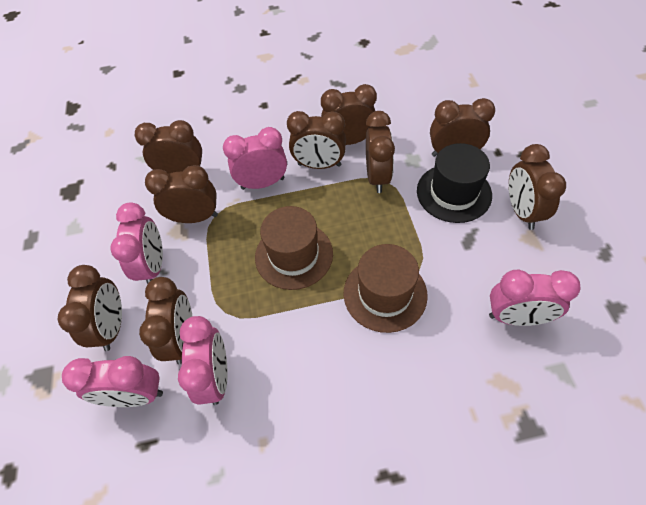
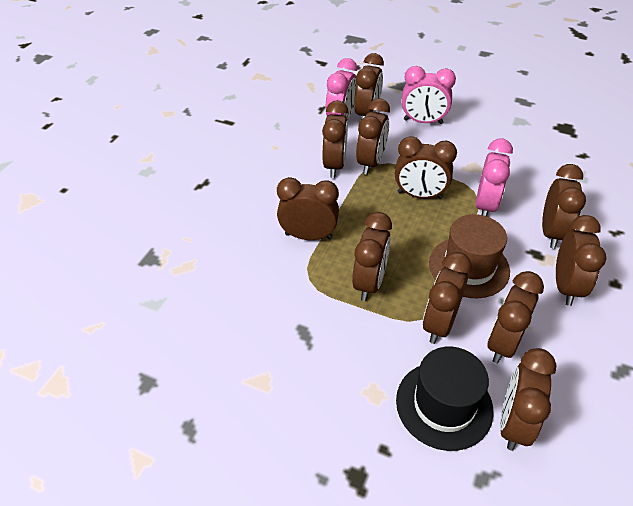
brown clock: [57,265,122,351] [135,120,202,174] [139,277,192,364] [145,165,218,223] [287,111,346,169] [321,84,377,145] [366,111,395,193] [430,98,495,157] [508,144,566,230] = 9 -> [277,177,339,240] [322,100,349,178] [352,212,392,301] [354,53,384,120] [356,99,390,175] [395,136,457,199] [423,252,472,344] [487,271,544,363] [500,348,556,451] [542,164,586,249] [556,215,607,306] = 11
brown hat: [255,206,333,290] [344,244,428,333] = 2 -> [429,214,510,298] = 1
pink clock: [62,356,163,407] [110,202,163,284] [178,316,228,405] [223,127,287,190] [489,270,581,326] = 5 -> [326,58,357,120] [402,66,456,124] [476,139,513,216] = 3

